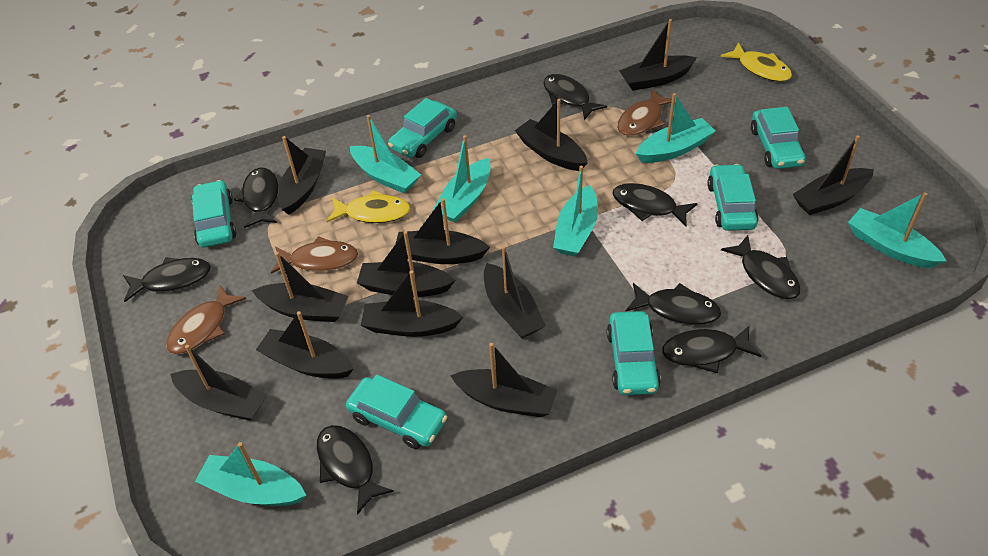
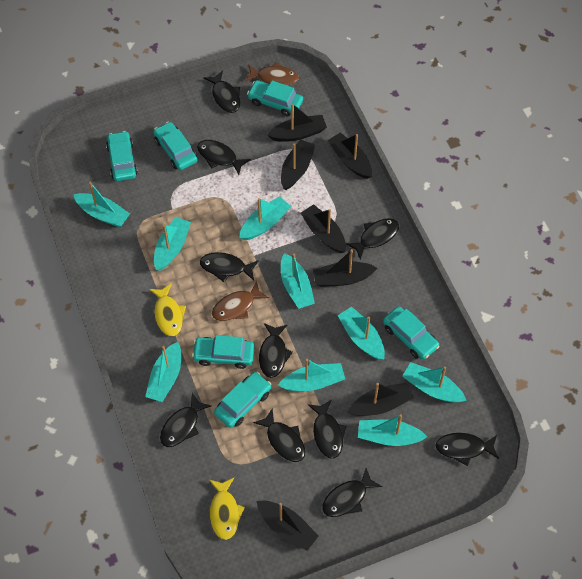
black boat: [170,345,267,421] [252,252,349,322] [256,311,354,379] [278,136,326,215] [357,231,456,297] [361,270,463,337] [396,198,490,264] [450,343,558,417] [484,246,546,338] [515,99,588,171] [619,19,697,91] [792,135,874,215] = 12 -> [257,501,319,551] [267,103,327,142] [281,139,315,190] [301,204,346,253] [313,249,377,287] [328,133,372,179] [347,382,414,416] = 7
black fish: [123,257,211,302] [234,168,278,228] [316,425,394,515] [543,74,607,120] [612,183,698,226] [626,283,721,325] [662,326,761,373] [721,235,801,300] = 8 -> [160,393,211,447] [197,140,251,175] [200,252,259,282] [203,70,241,113] [253,408,306,462] [259,323,293,378] [308,400,347,459] [322,468,382,517] [346,218,399,259] [435,433,499,466] = 10
brown fish: [166,284,246,354] [271,236,358,274] [617,89,672,136] = 3 -> [212,280,269,321] [245,62,299,86] = 2
turquoise boat: [195,442,306,506] [350,115,421,193] [432,135,491,223] [553,166,598,257] [636,93,715,163] [848,192,946,268] = 6 -> [73,182,130,227] [145,342,181,402] [154,217,191,271] [239,196,291,240] [278,359,345,391] [281,253,315,309] [337,307,385,360] [358,414,427,446] [402,362,467,403] = 9

